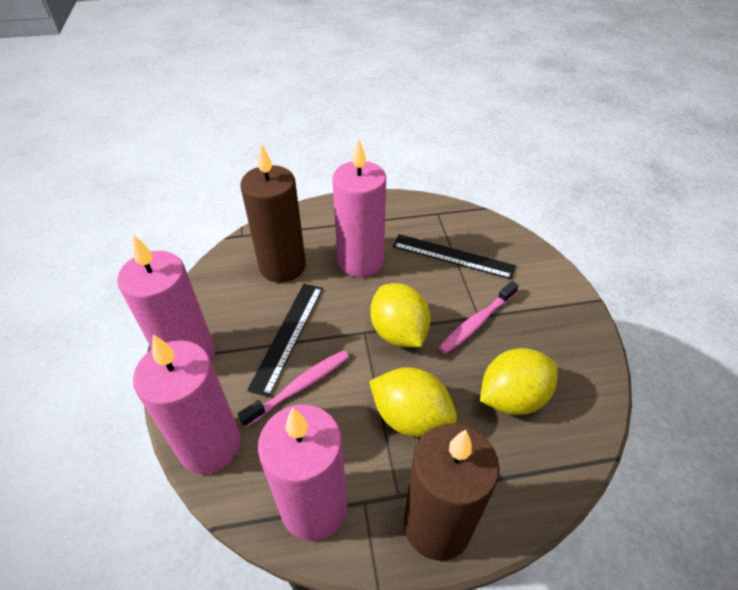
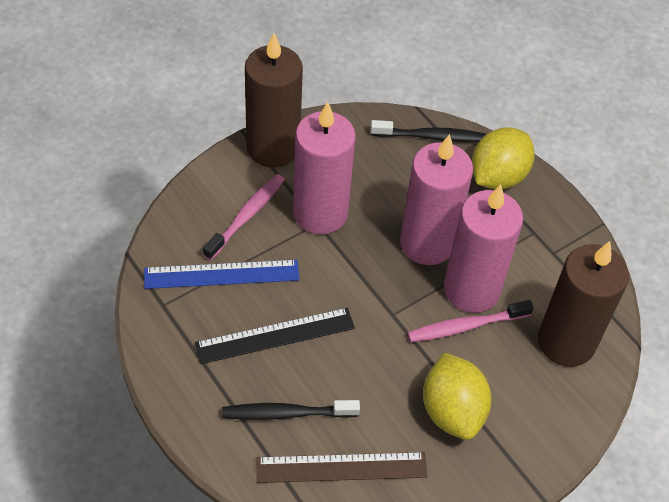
black ruler: [247,284,323,397] [392,234,516,279] = 2 -> [195,308,355,364] = 1
black toothbrush: none = 0 -> [222,400,360,420] [371,120,486,142] = 2
blue ruler: none = 0 -> [144,260,299,289] = 1
brown ruler: none = 0 -> [256,452,427,483] = 1
pink candle: [117,235,215,361] [133,334,241,474] [258,404,347,541] [332,139,386,277] = 4 -> [293,102,356,235] [400,134,473,265] [444,184,523,313] = 3
yellow lemon: [369,367,457,437] [370,283,431,347] [480,348,558,415] = 3 -> [423,353,492,440] [472,127,535,189] = 2

